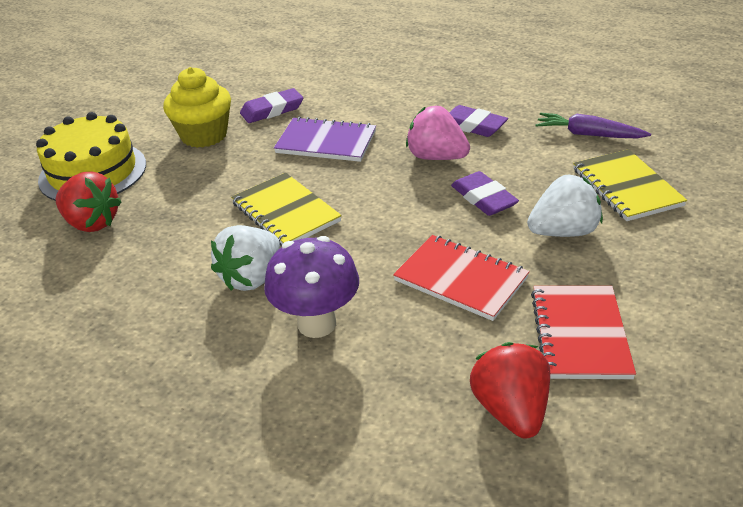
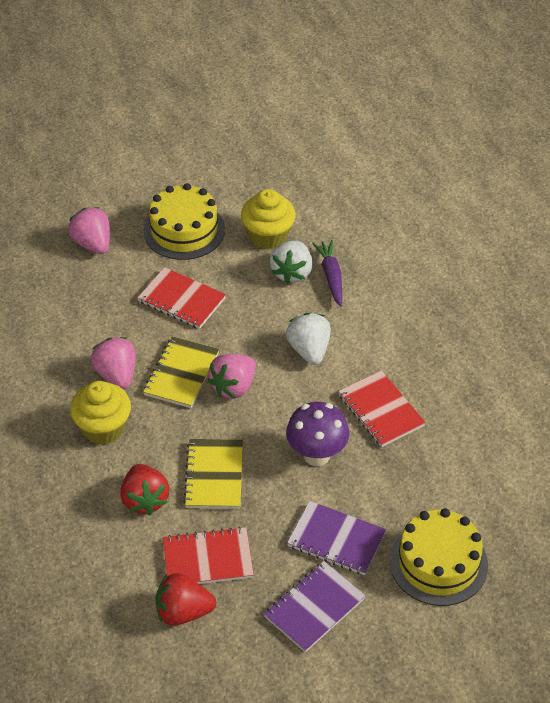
pink strawberry: [406,106,470,160] = 1 -> [68,207,110,254] [91,337,136,389] [207,354,256,399] = 3
purple eraser: [240,88,303,123] [449,105,508,137] [451,171,519,216] = 3 -> none = 0
purple notebook: [274,117,376,162] = 1 -> [264,561,366,652] [287,501,386,575] = 2
red notebook: [393,235,530,321] [531,286,636,379] = 2 -> [137,267,226,329] [163,527,254,584] [338,370,426,447] = 3
yellow cake: [36,112,146,201] = 1 -> [143,183,225,260] [390,508,488,606] = 2
yellow cupcake: [163,67,231,148] = 1 -> [70,381,131,445] [241,189,296,249] = 2

